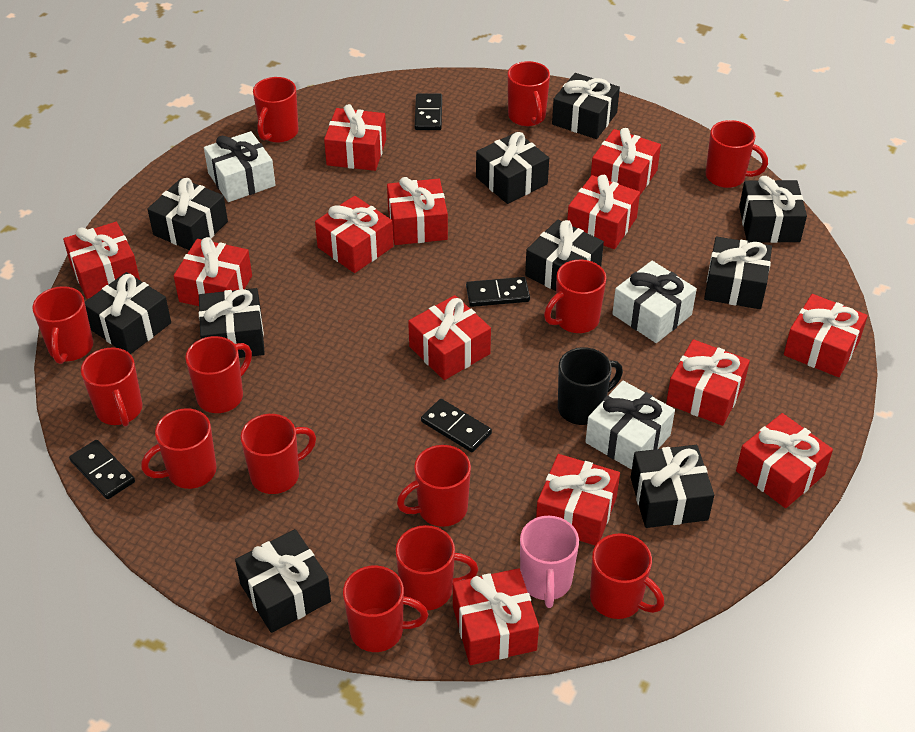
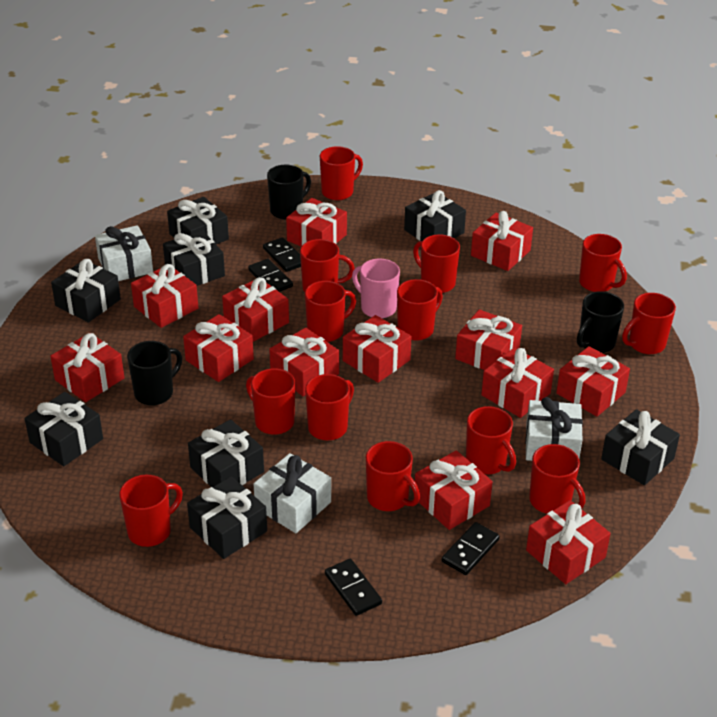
black gift: [85,272,171,354] [148,178,228,250] [199,288,265,358] [235,529,331,633] [476,132,549,204] [525,220,604,291] [552,73,620,139] [631,445,714,528] [704,237,772,309] [739,176,807,243] = 10 -> [25,392,103,466] [51,259,121,323] [163,230,225,286] [167,197,229,244] [187,476,267,559] [188,419,264,487] [404,190,466,241] [601,409,680,485] = 8
black mug: [558,347,623,425] = 1 -> [127,341,182,405] [267,164,311,220] [577,291,624,353] = 3

